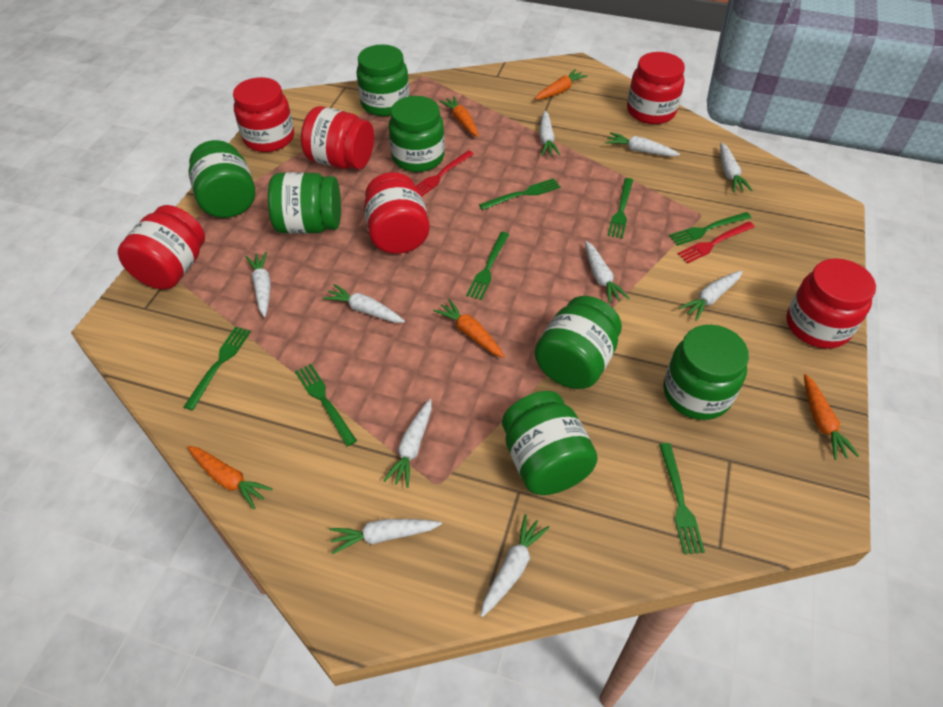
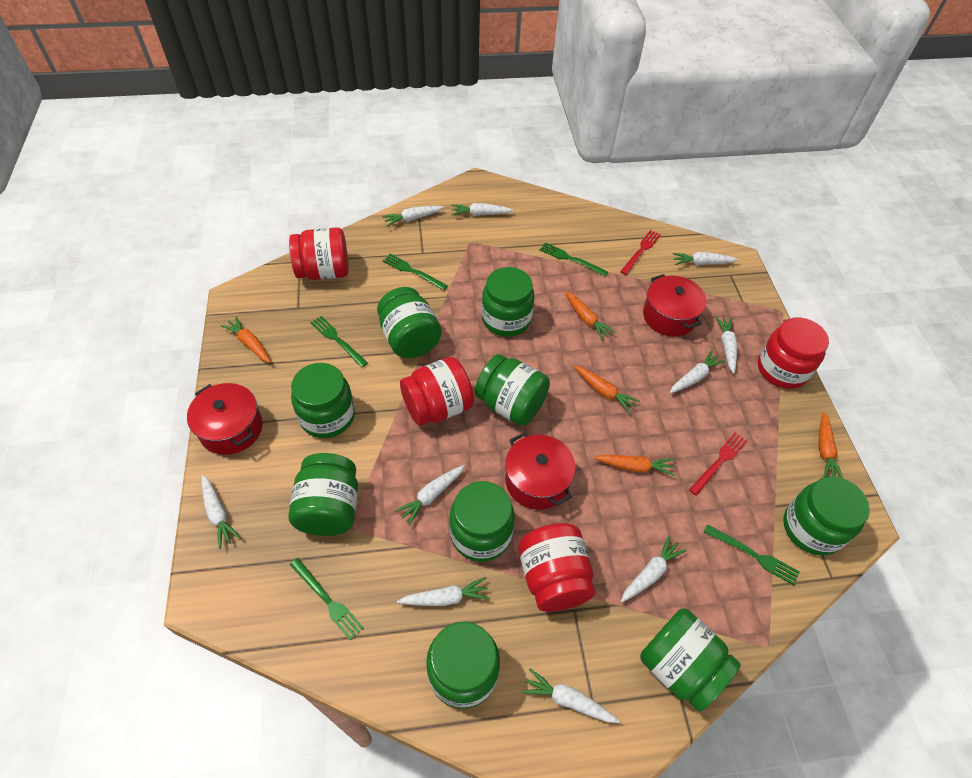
green fork: [184,326,251,410] [295,364,357,446] [466,232,509,300] [479,178,561,210] [607,178,633,239] [659,443,705,554] [669,212,752,246] = 7 -> [290,558,364,640] [310,316,368,368] [383,254,448,290] [540,242,608,276] [704,524,800,585] = 5
green jar: [189,140,255,218] [268,172,341,234] [356,44,410,116] [389,96,445,172] [502,391,598,495] [534,296,622,389] [663,325,749,420] = 7 -> [288,453,358,536] [291,363,355,438] [377,287,442,358] [426,622,500,709] [449,481,515,562] [475,354,550,426] [482,267,535,337] [640,609,741,712] [783,476,870,556] = 9
red jar: [118,205,205,289] [233,77,294,152] [301,106,374,169] [364,172,430,254] [627,52,685,124] [786,258,876,349] = 6 -> [289,227,349,280] [400,357,474,426] [518,523,595,612] [758,317,829,389] = 4
red pot: none = 0 -> [187,383,263,455] [505,432,576,510] [643,274,707,337] = 3

